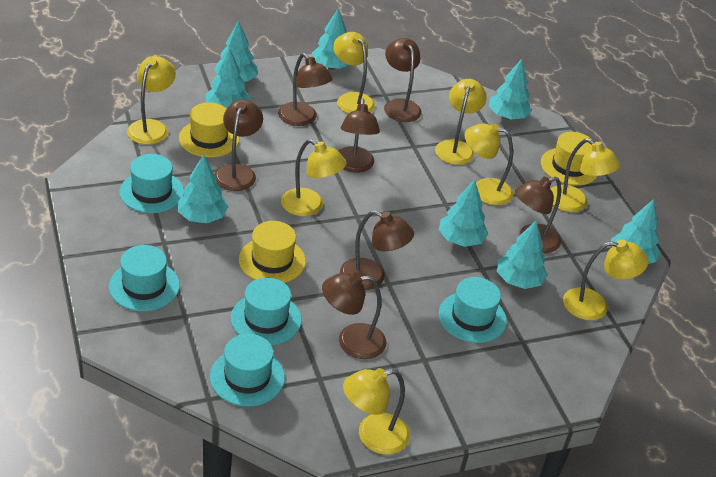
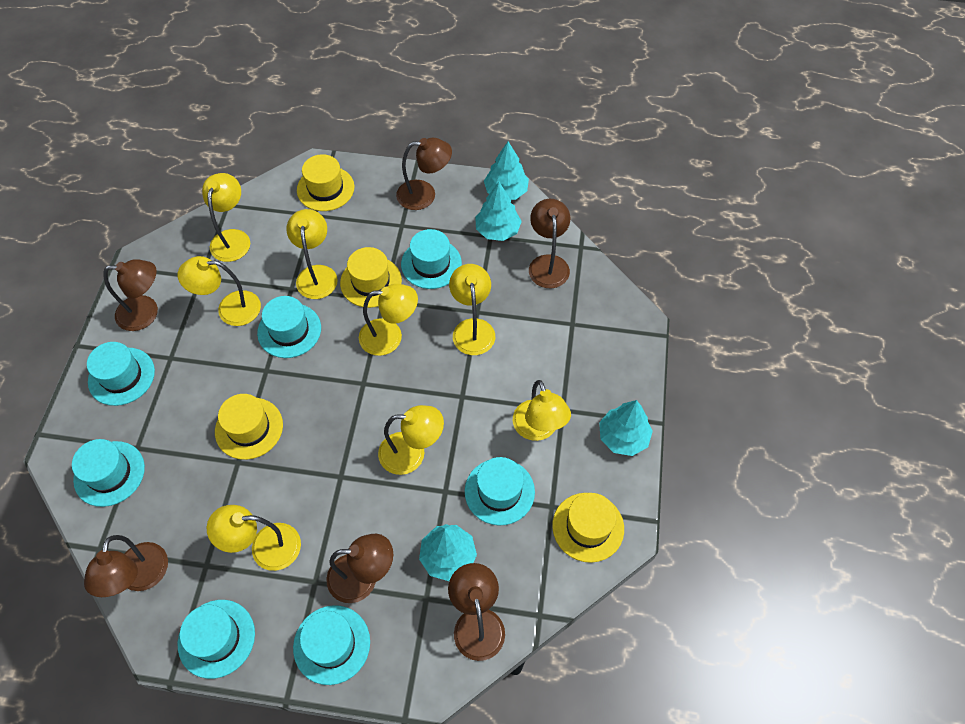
brown lamp: [214,99,263,191] [278,53,333,126] [322,272,386,359] [338,98,380,173] [340,210,414,290] [384,38,422,122] [515,177,561,253] = 7 -> [84,535,168,597] [103,259,158,331] [326,534,393,603] [396,138,452,210] [448,563,505,661] [529,199,570,288] = 6
turquoise hat: [109,245,180,311] [119,154,184,213] [210,334,285,407] [231,278,302,345] [439,277,507,343] = 5 -> [72,439,145,507] [87,342,155,406] [178,600,255,679] [257,296,321,358] [293,605,370,685] [401,229,462,289] [465,457,535,526] = 7
turquoise tree: [178,154,229,223] [206,48,251,109] [214,21,258,82] [312,9,348,69] [439,180,488,247] [489,59,532,120] [497,221,548,289] [611,199,660,264] = 8 -> [419,524,477,581] [475,182,522,241] [484,141,529,200] [599,400,653,456] = 4
yellow hat: [179,102,239,158] [239,221,306,283] [541,132,597,186] = 3 -> [215,394,283,460] [297,154,354,211] [340,247,402,308] [552,493,624,563] = 4

